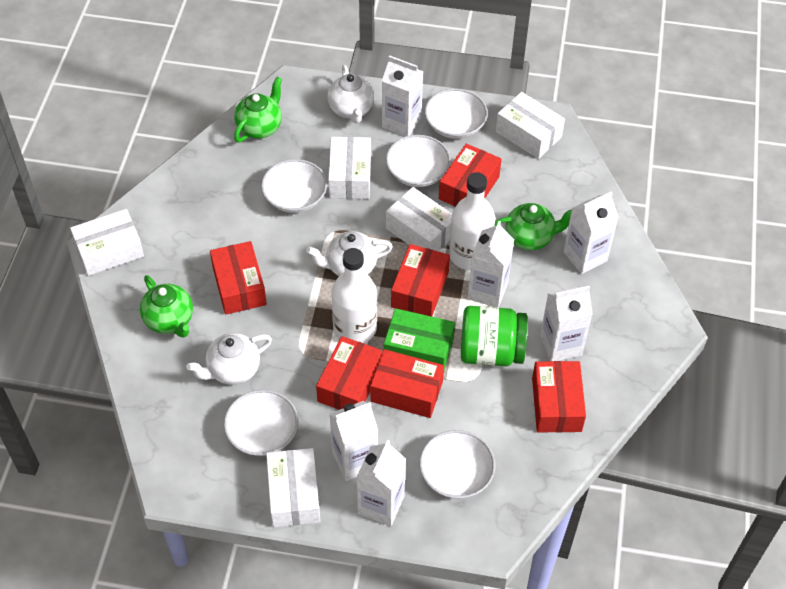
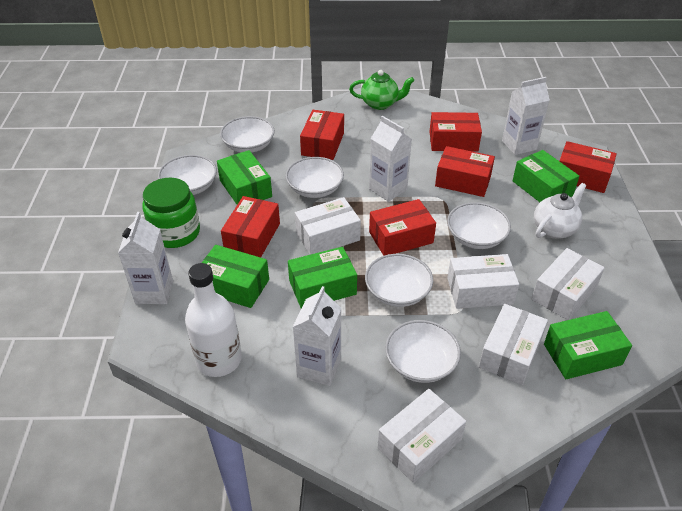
green box: [384,308,455,370] = 1 -> [202,245,269,308] [217,150,272,205] [288,247,357,308] [513,150,579,202] [544,311,632,379] = 5
green teapot: [140,275,193,337] [234,77,282,142] [495,203,572,251] = 3 -> [349,70,414,110] = 1
white bottle: [332,248,377,343] [449,172,495,270] = 2 -> [185,263,242,377] = 1
white bowl: [224,390,298,456] [261,159,327,213] [386,135,451,187] [420,430,495,499] [425,89,488,139] = 5 -> [158,155,217,195] [220,116,275,153] [286,157,344,198] [365,254,433,307] [385,320,461,383] [447,202,511,249] = 6
white carton: [330,401,378,481] [356,440,406,526] [382,55,424,137] [468,221,514,307] [540,286,593,361] [564,191,619,274] = 6 -> [118,212,173,304] [293,286,342,386] [369,116,412,202] [502,77,550,155] = 4
white teapot: [186,333,272,385] [306,231,393,276] [327,65,374,124] = 3 -> [534,183,587,239] = 1

